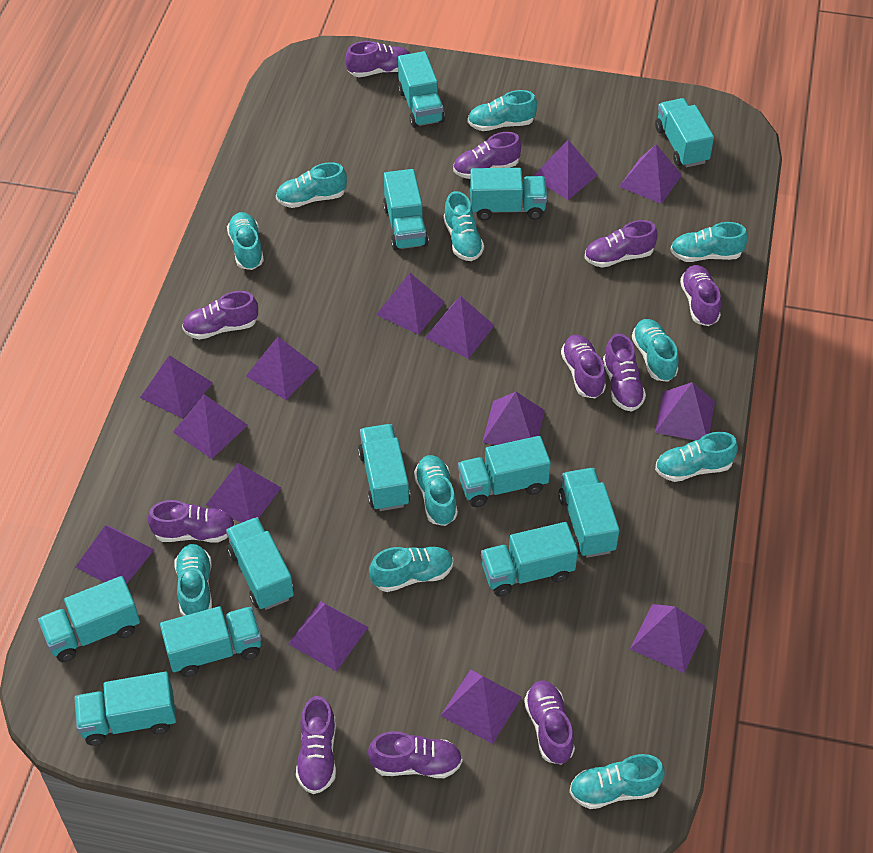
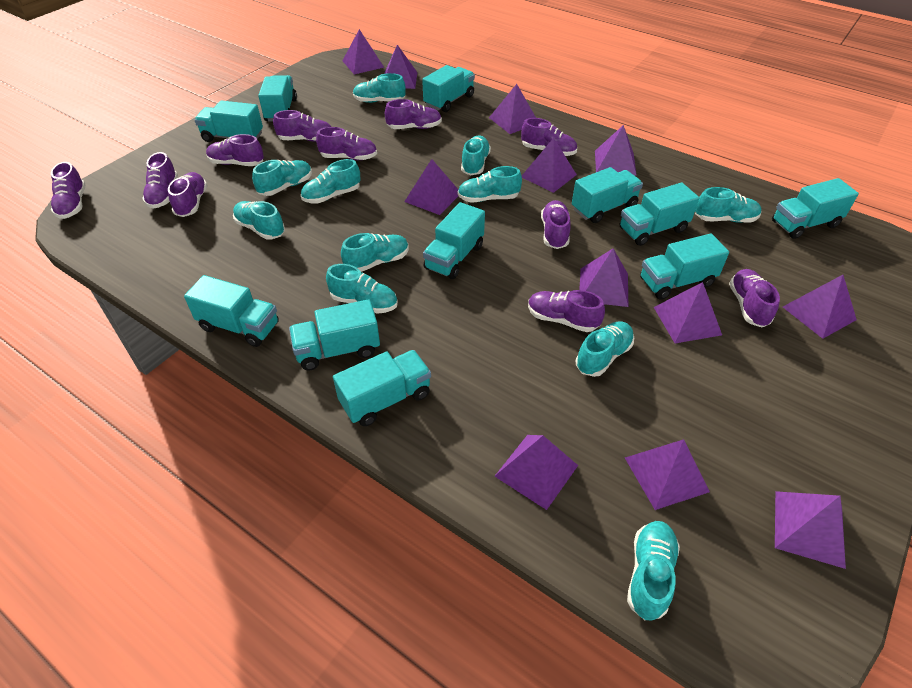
purple pyramid: [75,525,154,584] [140,355,213,419] [173,394,248,459] [206,463,281,523] [246,337,318,400] [288,601,369,671] [376,273,445,335] [425,296,495,359] [440,670,522,744] [482,392,545,445] [533,140,598,200] [619,144,682,204] [630,604,706,673] [655,382,715,440] = 14 -> [342,29,384,74] [384,45,417,89] [404,159,458,215] [489,84,536,134] [495,435,578,510] [522,138,577,193] [579,249,628,307] [595,125,636,175] [625,439,710,510] [654,282,722,343] [775,491,846,569] [783,275,857,339] = 12
turquoise truck: [38,576,140,662] [74,672,176,746] [160,606,262,677] [226,517,294,610] [358,424,410,511] [383,169,429,250] [398,51,445,128] [458,436,551,507] [470,168,547,220] [481,522,578,596] [558,468,620,558] [655,98,714,167] = 12 -> [184,275,279,347] [195,100,263,142] [258,75,297,122] [289,299,380,371] [333,350,431,426] [422,65,475,112] [423,202,485,279] [572,167,643,223] [620,183,699,246] [640,233,729,300] [772,178,859,239] = 11

